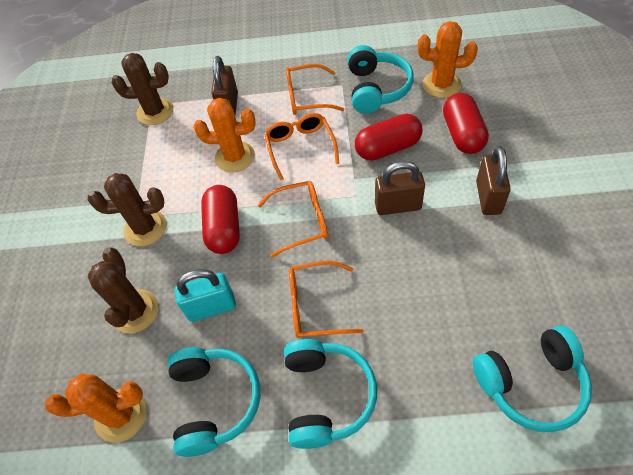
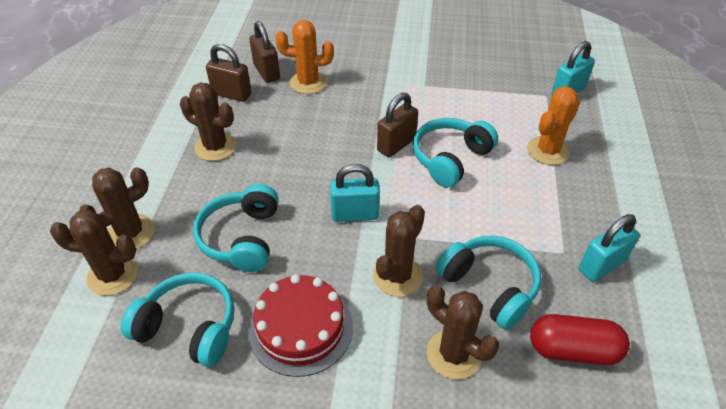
brown cactus: [87,248,159,333] [88,173,167,246] [112,53,173,125] = 3 -> [50,210,138,296] [79,167,155,249] [180,83,236,161] [373,205,425,297] [427,285,499,379] = 5
orange cactus: [45,373,147,443] [194,98,256,172] [418,21,478,98] = 3 -> [275,20,334,94] [527,86,580,165] = 2
orange glasses: [258,181,328,258] [264,113,339,180] [286,64,344,115] [289,261,364,338] = 4 -> none = 0
red cake: none = 0 -> [248,274,353,377] = 1
red capsule: [201,185,240,254] [355,114,422,161] [443,93,489,154] = 3 -> [530,314,630,365] = 1
turquoise padlock: [175,269,236,322] = 1 -> [330,164,380,222] [551,41,595,95] [579,214,640,282] = 3

